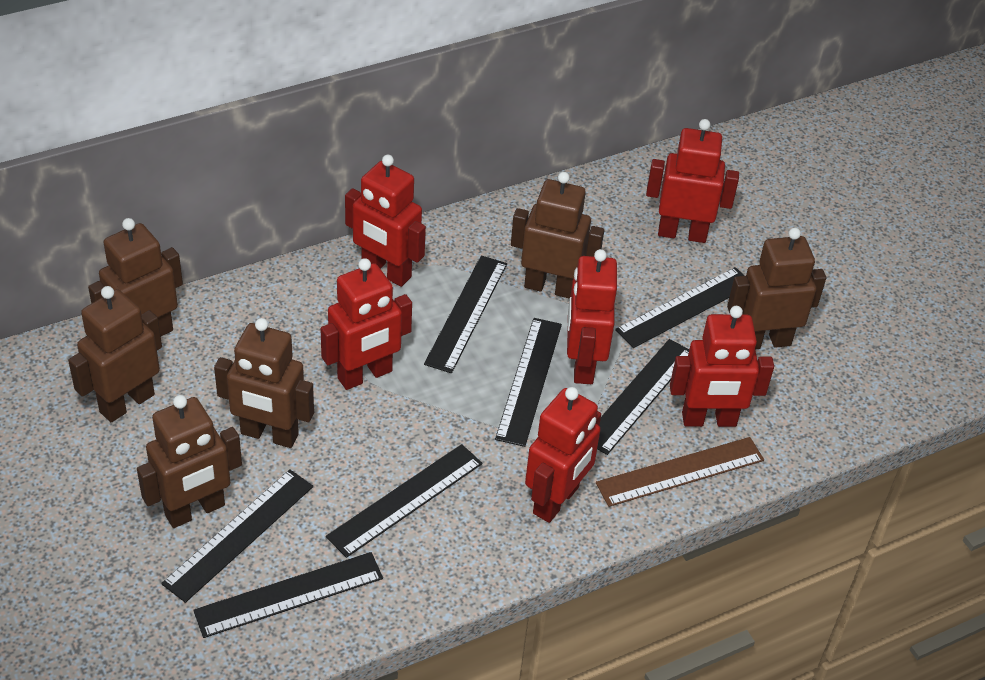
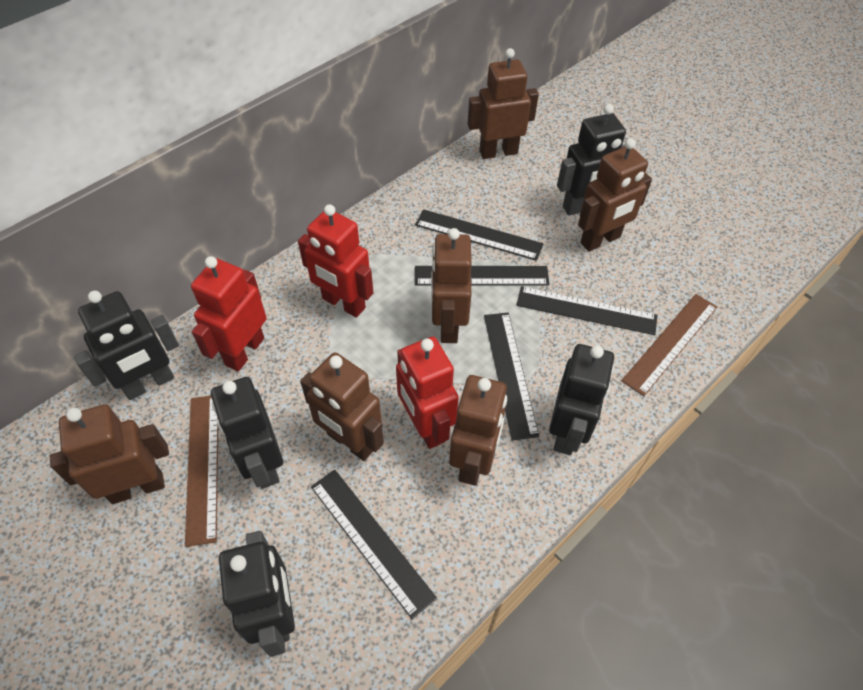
black robot: none = 0 -> [74,291,179,400] [211,377,283,489] [219,531,295,657] [549,344,614,455] [557,104,626,216] = 5
black ruler: [161,469,313,603] [193,552,383,638] [326,444,482,558] [424,255,507,373] [495,318,562,447] [597,339,689,455] [615,267,745,348] = 7 -> [311,470,437,619] [415,209,543,261] [415,266,550,285] [484,313,539,441] [516,286,657,335] = 5
brown ruler: [596,437,764,507] = 1 -> [185,396,218,547] [621,294,717,396] = 2
red robot: [320,258,412,390] [345,155,426,287] [525,387,601,523] [567,249,617,384] [646,119,739,243] [670,306,774,427] = 6 -> [191,256,267,371] [298,204,373,318] [396,337,459,449] = 3

